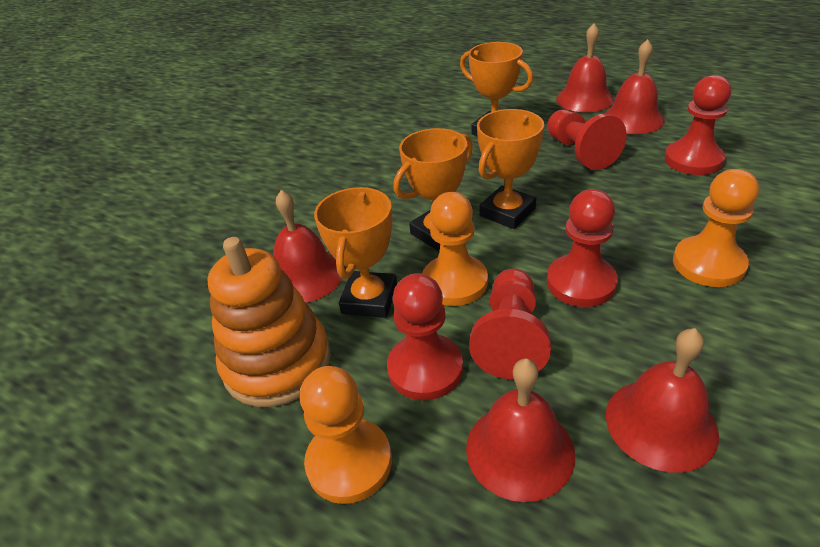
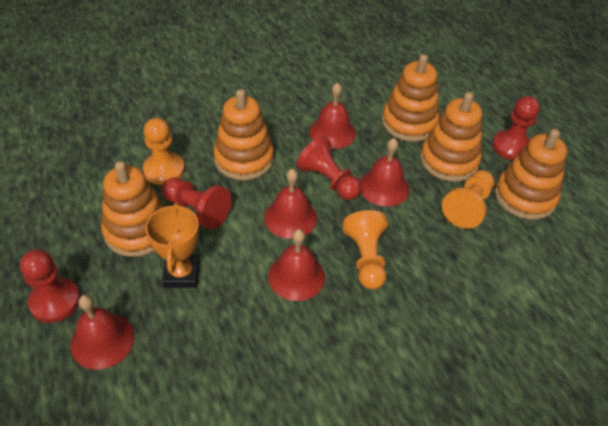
orange stacking toy: [208,237,331,407] = 1 -> [101,161,164,257] [214,89,274,180] [382,54,439,142] [420,92,482,182] [495,129,567,220] = 5
orange trophy: [314,187,397,318] [393,128,473,251] [460,42,533,136] [477,109,544,229] = 4 -> [145,202,200,288] = 1
red pawn: [387,273,463,400] [469,269,551,379] [547,110,627,170] [547,189,618,307] [664,75,731,175] = 5 -> [20,249,80,323] [161,178,232,229] [297,136,361,200] [492,96,540,160] = 4

